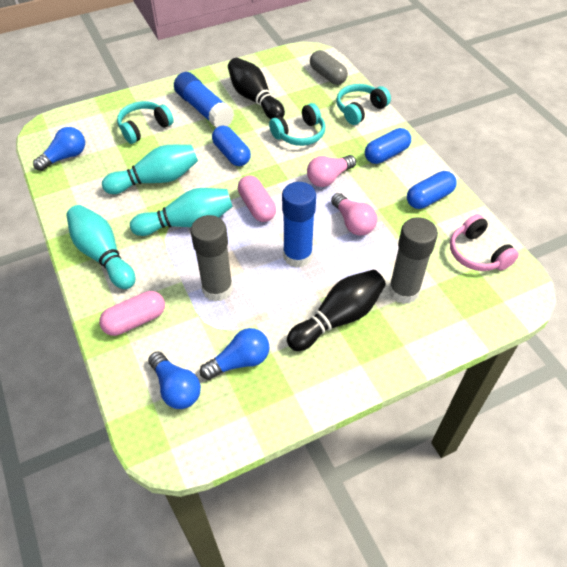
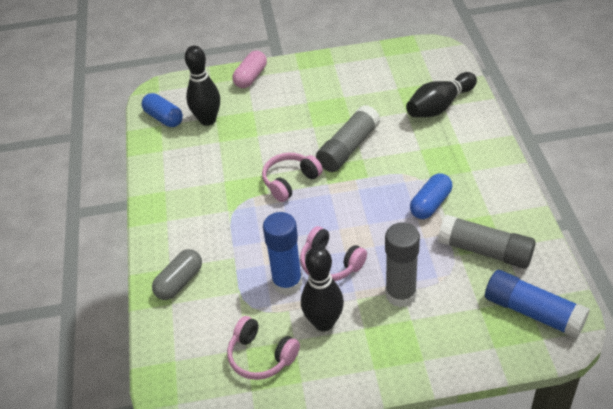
black bowling pin: [228,58,285,119] [287,270,386,351] = 2 -> [185,46,220,126] [301,246,344,331] [406,72,477,117] = 3
blue capsule: [212,126,251,166] [365,128,411,164] [407,171,457,209] = 3 -> [142,93,183,127] [410,173,452,219] = 2
blue light bulb: [33,127,85,171] [148,351,201,409] [200,328,269,380] = 3 -> none = 0
grey glue stick: [190,215,233,302] [388,217,438,304] = 2 -> [316,105,381,172] [385,222,420,307] [438,214,535,269] = 3
pink capsule: [99,291,165,336] [238,175,276,222] = 2 -> [233,50,267,88] = 1
pink headphones: [450,214,519,271] = 1 -> [227,316,300,380] [262,153,323,202] [300,226,367,281] = 3
pink light bulb: [307,155,356,187] [331,193,377,235] = 2 -> none = 0
turquoise bowling pin: [66,205,135,289] [102,145,198,194] [130,188,233,236] = 3 -> none = 0
turquoise headphones: [117,101,174,144] [269,103,325,146] [336,84,391,125] = 3 -> none = 0

